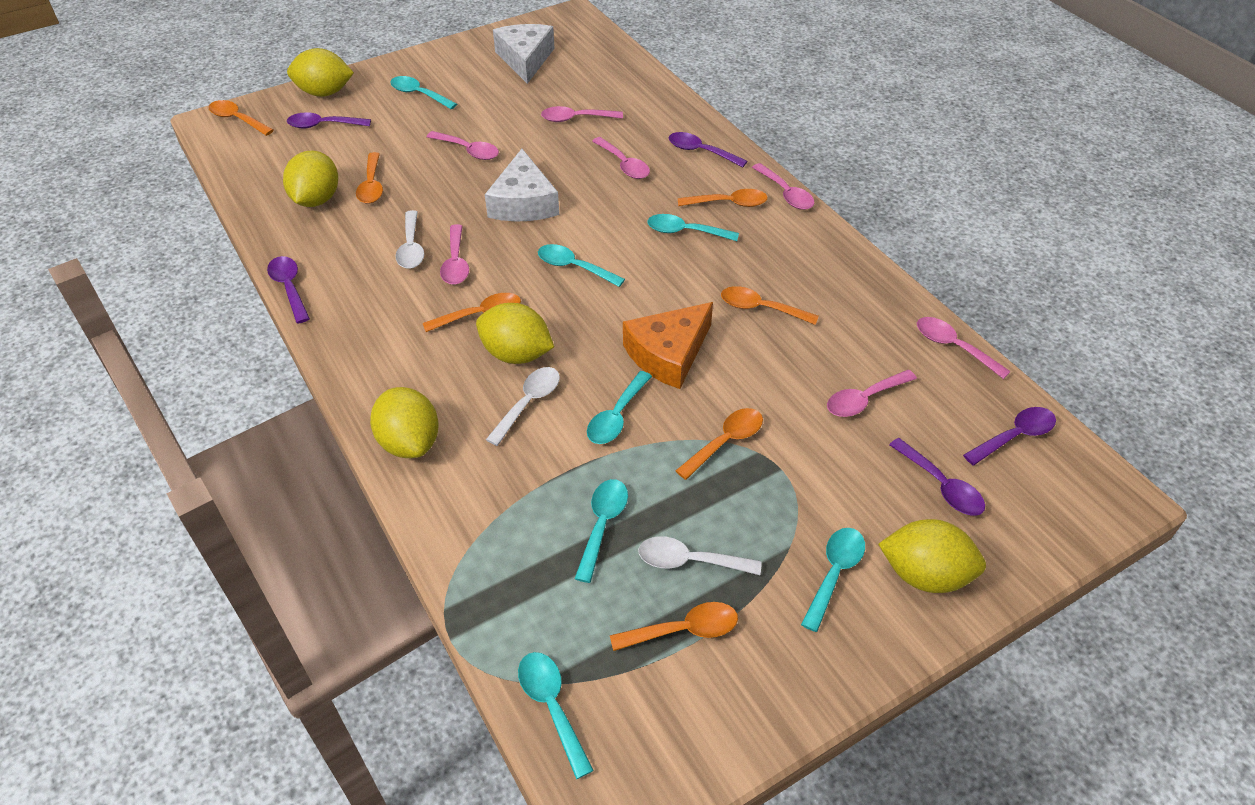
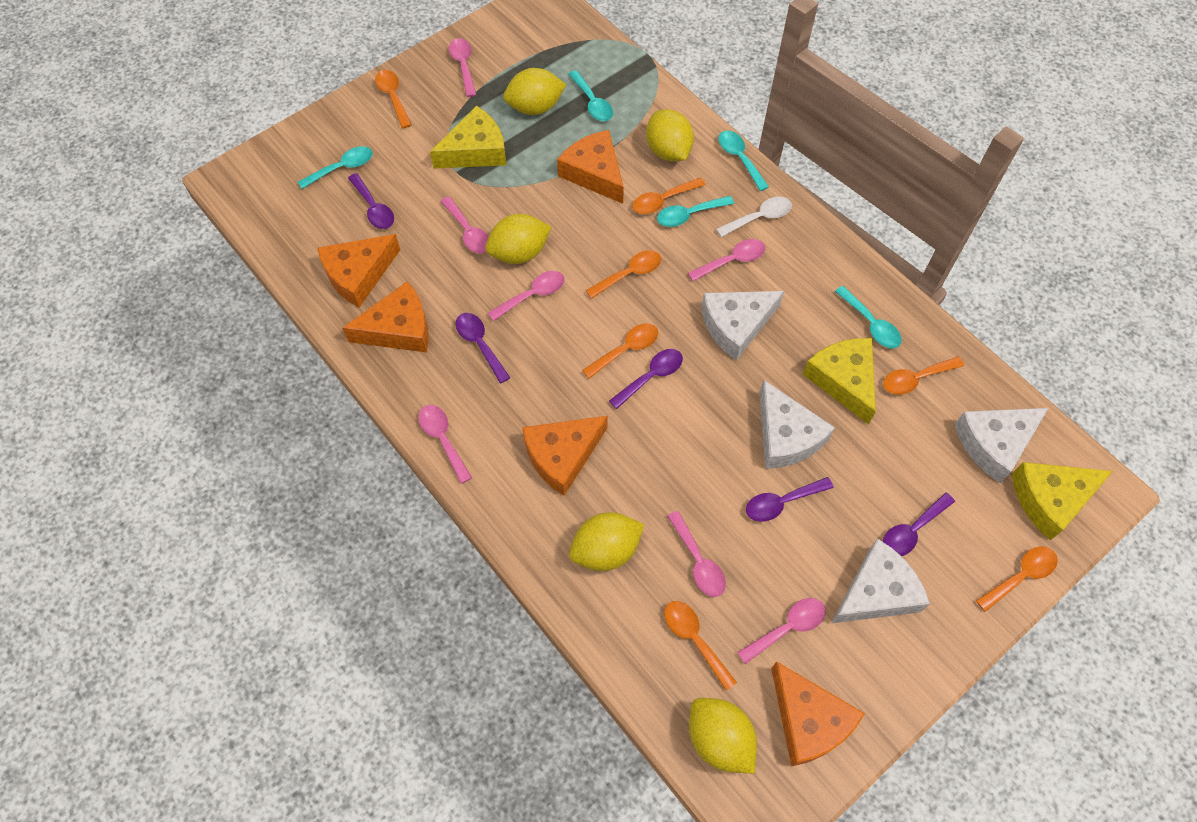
orange cheese: [623,302,713,389] = 1 -> [317,234,401,308] [342,281,429,353] [522,416,608,496] [557,130,624,204] [771,661,865,767] = 5
turquoise spoon: [390,76,457,109] [518,652,594,779] [538,244,625,287] [575,479,628,583] [587,371,652,444] [647,214,739,241] [801,528,865,632] = 7 -> [298,146,373,189] [568,70,613,121] [657,196,734,227] [718,130,769,191] [835,286,902,348] = 5
white cheese: [485,149,559,222] [493,24,555,84] = 2 -> [701,291,784,360] [759,380,835,469] [832,539,930,623] [954,408,1048,483] = 4
white spoon: [395,210,424,269] [486,367,560,446] [638,536,762,575] = 3 -> [716,197,792,237] = 1
yellow cheese: none = 0 -> [430,105,507,169] [802,338,876,425] [1012,462,1113,540] = 3

